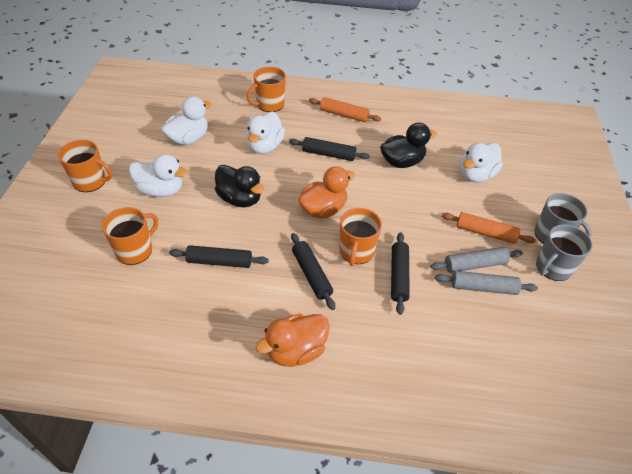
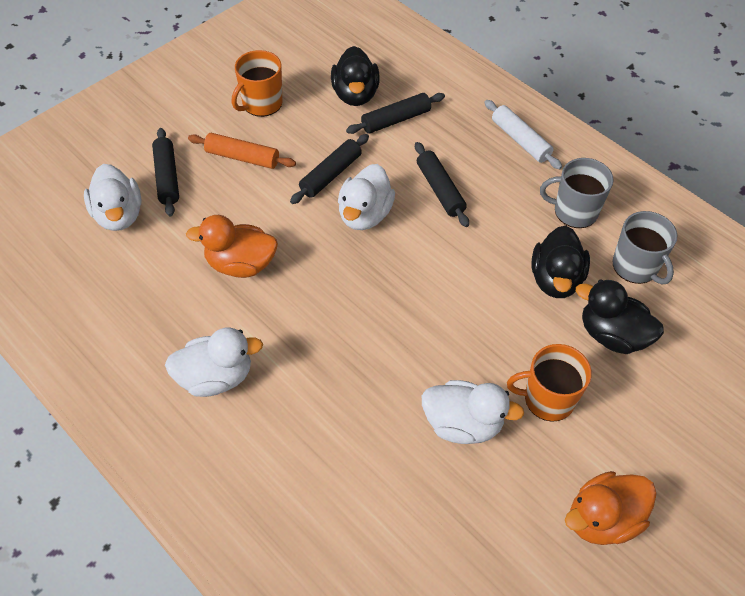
black duck: [215,165,264,207] [380,122,437,168] = 2 -> [331,46,380,106] [532,226,590,298] [576,279,664,354] = 3
grey rolling pin: [430,247,523,273] [435,271,538,295] = 2 -> none = 0
orange mug: [58,140,113,192] [102,207,158,265] [247,67,286,112] [339,208,382,266] = 4 -> [232,50,282,117] [507,344,592,422] = 2
orange rolling pin: [309,97,381,122] [442,212,536,244] = 2 -> [188,133,296,169] = 1
white rolling pin: none = 0 -> [484,100,562,169] = 1

